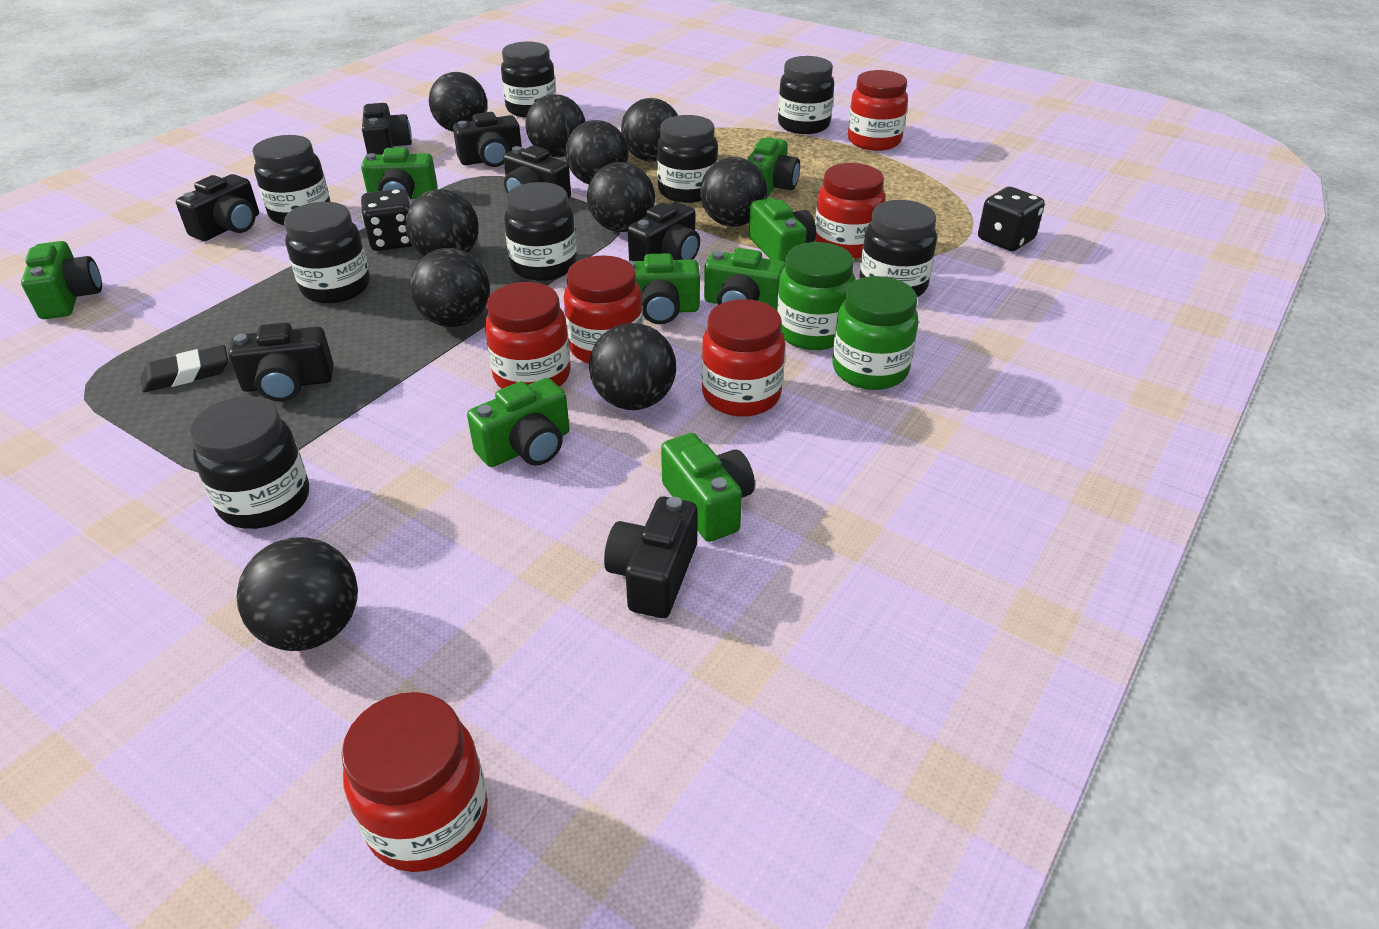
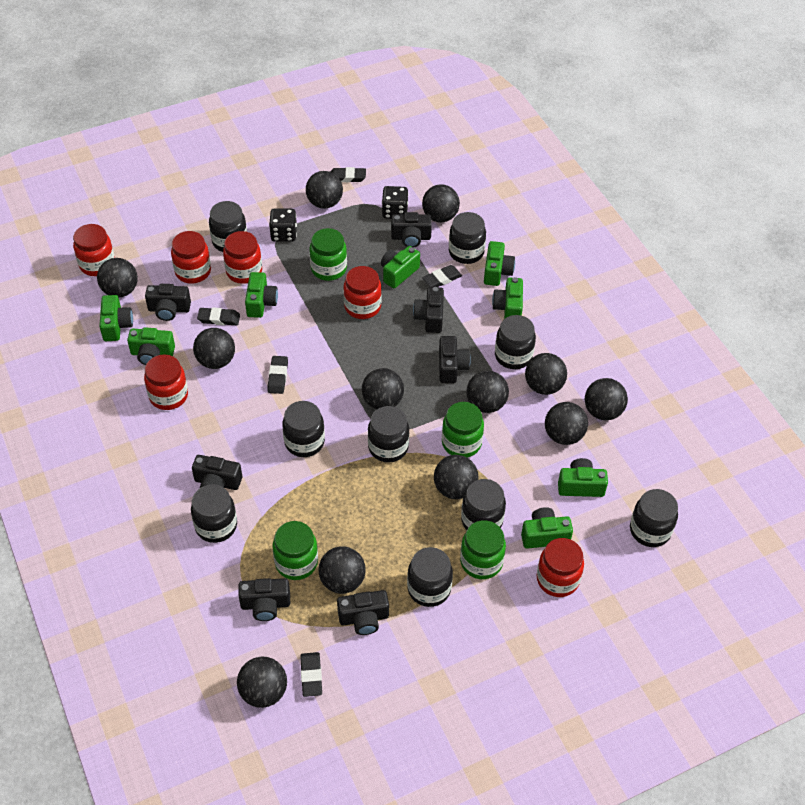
black ball: [237,537,358,651] [405,189,479,256] [410,248,490,327] [429,72,487,132] [525,94,585,157] [565,120,628,184] [587,162,655,232] [589,323,676,410] [621,98,678,162] [700,157,767,227] = 10 -> [97,258,138,298] [193,328,235,369] [237,656,287,708] [306,171,343,209] [319,546,366,594] [362,368,404,409] [422,184,460,222] [434,455,478,499] [467,371,509,413] [525,353,567,395] [545,402,588,445] [585,378,628,420] = 12
black eraser: [141,345,228,392] = 1 -> [197,307,240,325] [268,356,288,394] [300,652,322,697] [330,167,366,182] [422,265,462,287] = 5
black jar: [189,396,309,529] [252,135,331,225] [284,202,370,303] [501,42,556,117] [504,182,577,281] [657,115,718,203] [778,56,834,134] [860,200,937,297] = 8 -> [191,484,237,543] [209,201,247,252] [282,401,325,457] [368,406,409,463] [407,547,453,607] [449,212,486,264] [461,479,506,530] [495,315,536,369] [630,489,678,547] = 9
green jar: [777,242,855,350] [832,276,918,390] = 2 -> [273,521,318,580] [309,228,347,281] [442,402,484,458] [460,520,506,579] = 4

